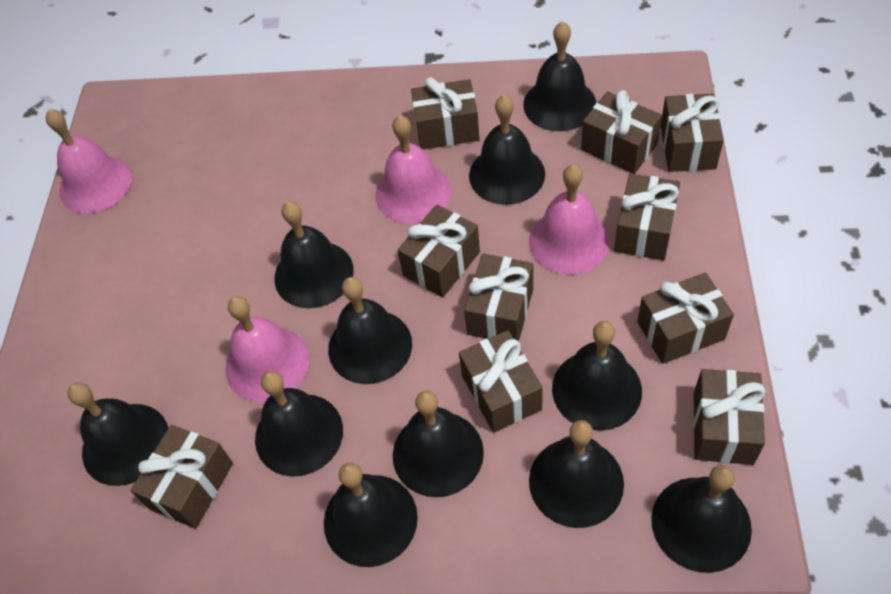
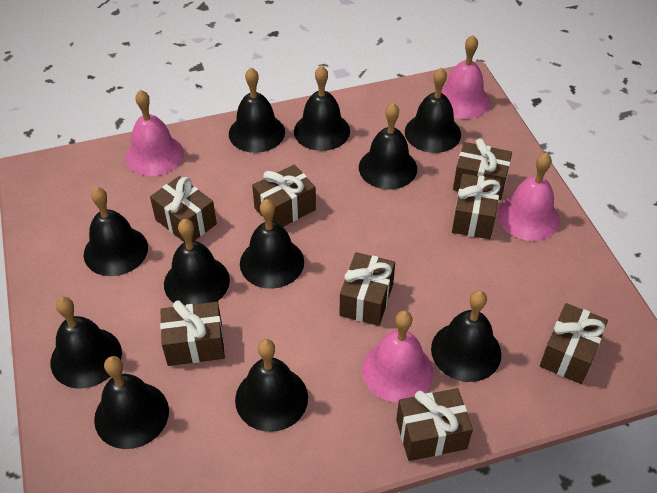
brown gift: [130,425,233,529] [398,205,480,297] [411,77,480,149] [459,330,543,433] [464,254,533,342] [581,90,662,174] [614,173,680,261] [637,272,734,364] [660,93,724,172] [693,369,765,465] = 10 -> [150,176,217,242] [160,300,225,366] [252,164,316,227] [340,252,395,326] [396,388,473,461] [452,174,501,239] [453,138,512,200] [540,303,608,384] = 8

